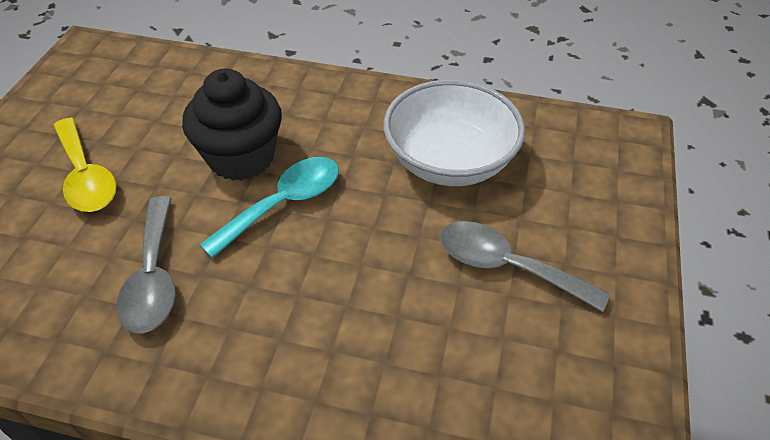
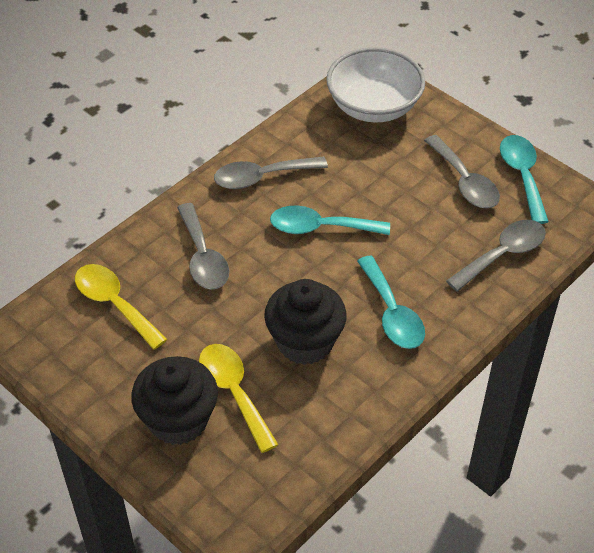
black cupcake: [182,69,282,181] = 1 -> [131,356,218,445] [264,279,347,365] = 2
grey spoon: [117,196,176,333] [440,221,610,312] = 2 -> [177,203,229,289] [214,157,328,189] [424,135,500,208] [446,220,546,292] = 4
turquoise spoon: [199,157,339,259] = 1 -> [270,206,390,235] [357,256,425,349] [500,135,549,224] = 3
yellow spoon: [53,118,117,212] = 1 -> [75,264,167,350] [199,344,279,453] = 2

